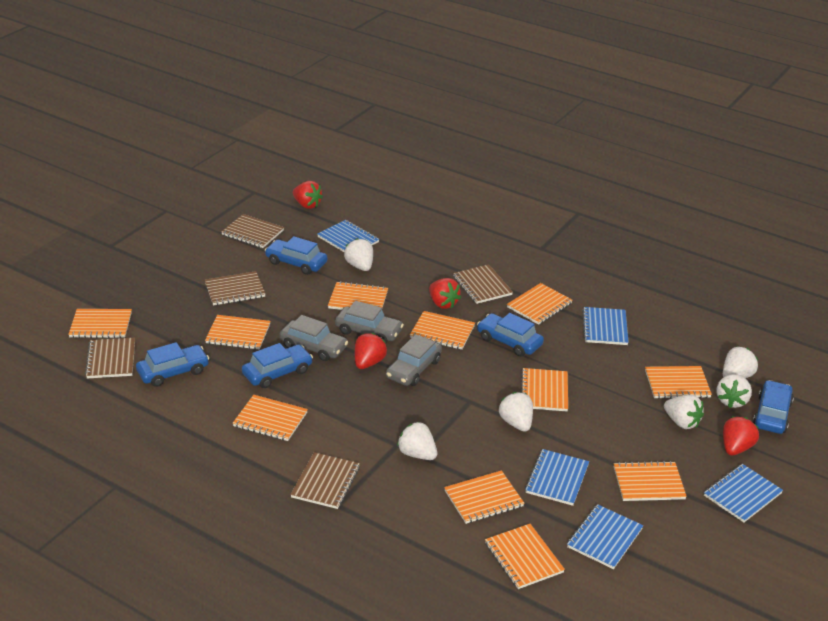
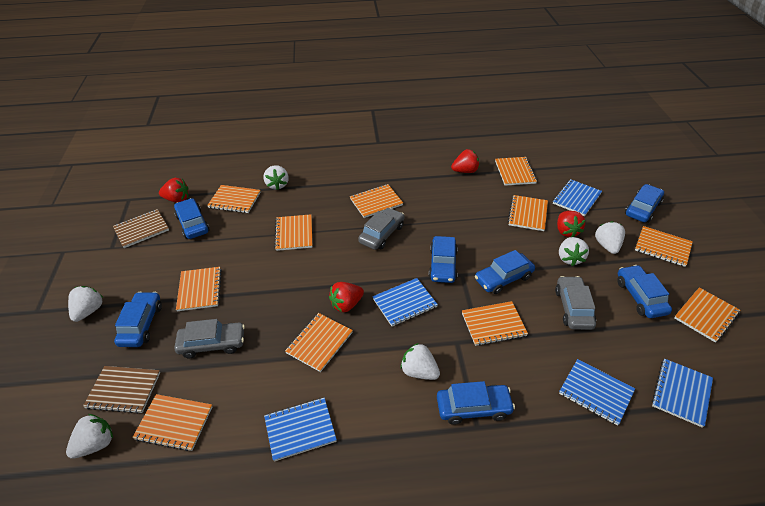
blue car: [136,342,209,387] [242,343,313,388] [265,236,328,275] [477,313,544,357] [753,380,794,434] = 5 -> [114,292,162,347] [174,198,210,239] [429,236,458,283] [437,381,515,425] [475,250,535,294] [617,265,672,318] [625,184,664,223] = 7
brown notebook: [85,337,135,378] [205,271,265,305] [221,214,284,248] [290,452,360,509] [453,265,513,304] = 5 -> [83,366,160,414] [113,209,169,248] = 2

